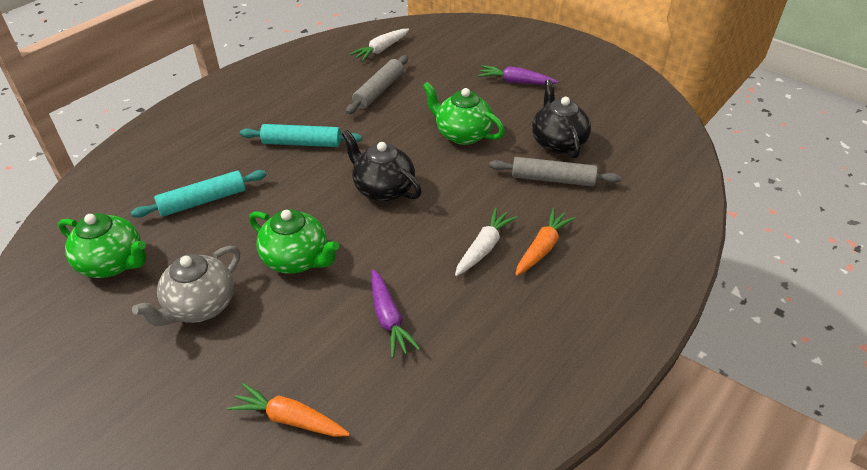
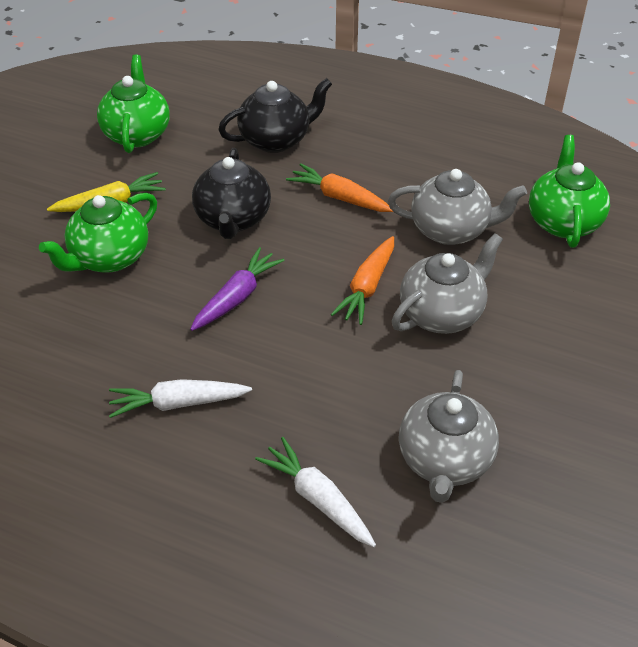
grey rolling pin: [346,55,408,114] [489,157,621,187] = 2 -> none = 0
grey teapot: [132,246,240,326] = 1 -> [388,169,527,245] [392,233,503,334] [399,370,499,503] = 3
purple carrot: [371,269,420,358] [478,65,558,85] = 2 -> [190,247,285,331] = 1
turquoise rolling pin: [131,170,266,218] [240,124,362,147] = 2 -> none = 0
yellow carrot: none = 0 -> [47,172,166,212] = 1

